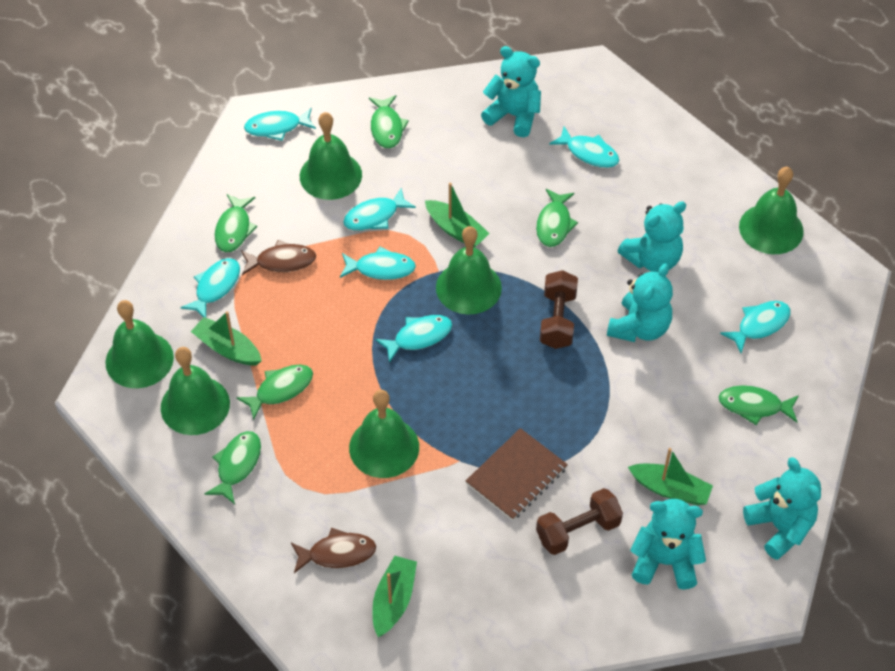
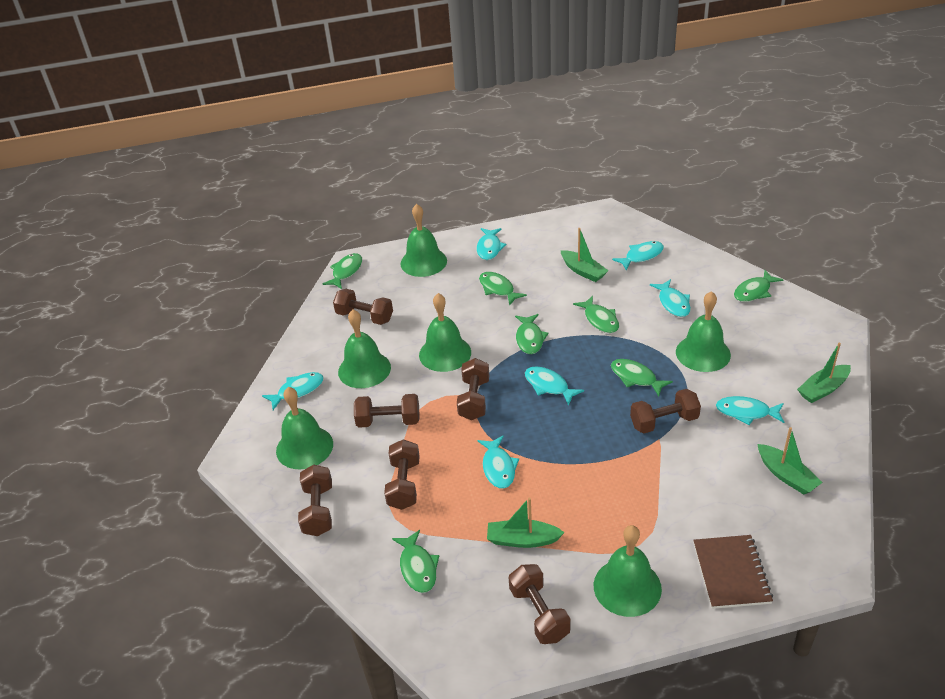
brown dumbbell: [536,488,623,555] [540,270,578,349] = 2 -> [298,465,332,536] [333,289,393,325] [354,394,420,428] [384,439,420,510] [457,358,489,420] [509,564,571,644] [630,389,701,434] = 7
brown fish: [241,240,316,275] [291,528,376,573] = 2 -> none = 0
green fish: [205,431,261,504] [215,194,257,253] [236,365,313,420] [369,95,409,149] [536,189,578,247] [718,385,799,426] = 6 -> [323,253,362,289] [392,530,439,593] [479,272,527,306] [515,314,549,354] [573,296,619,333] [611,359,673,396] [734,270,783,302] = 7
turquoise teddy bear: [481,46,541,137] [607,263,673,342] [618,201,686,272] [630,499,706,590] [743,457,821,560] = 5 -> none = 0

